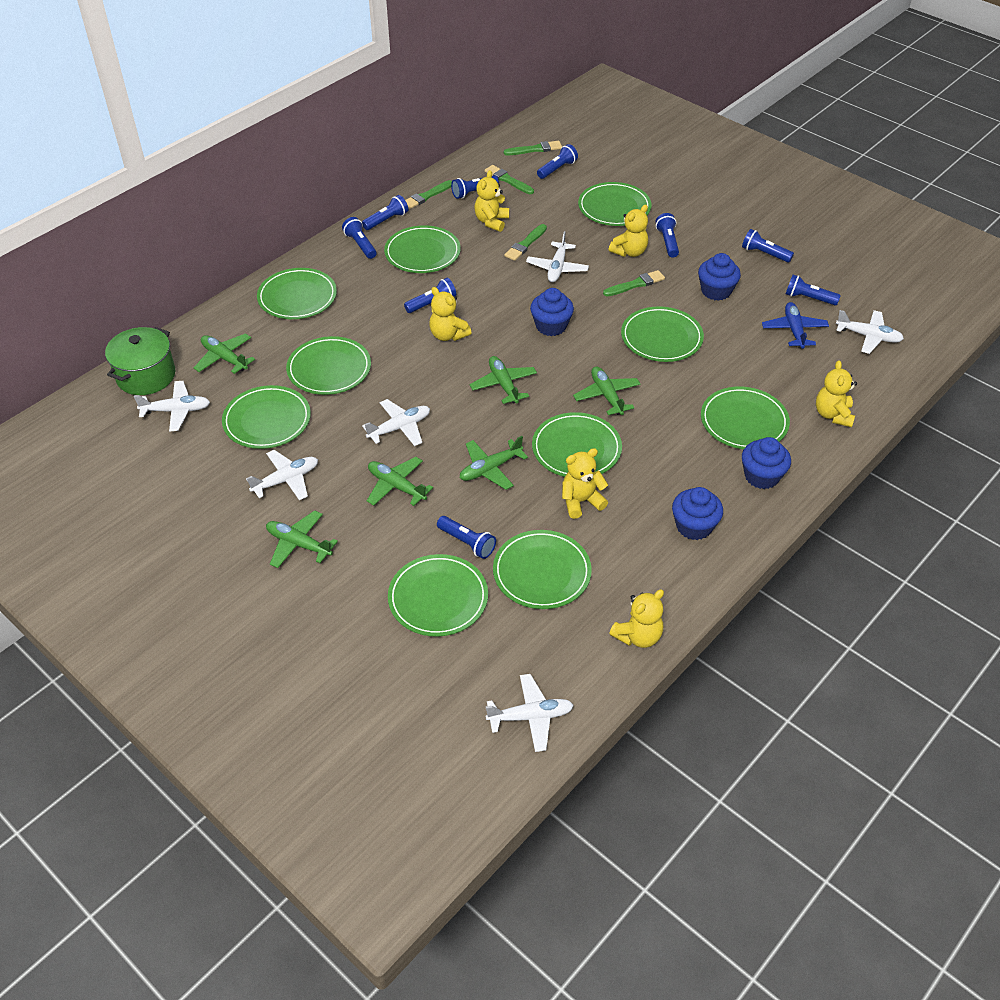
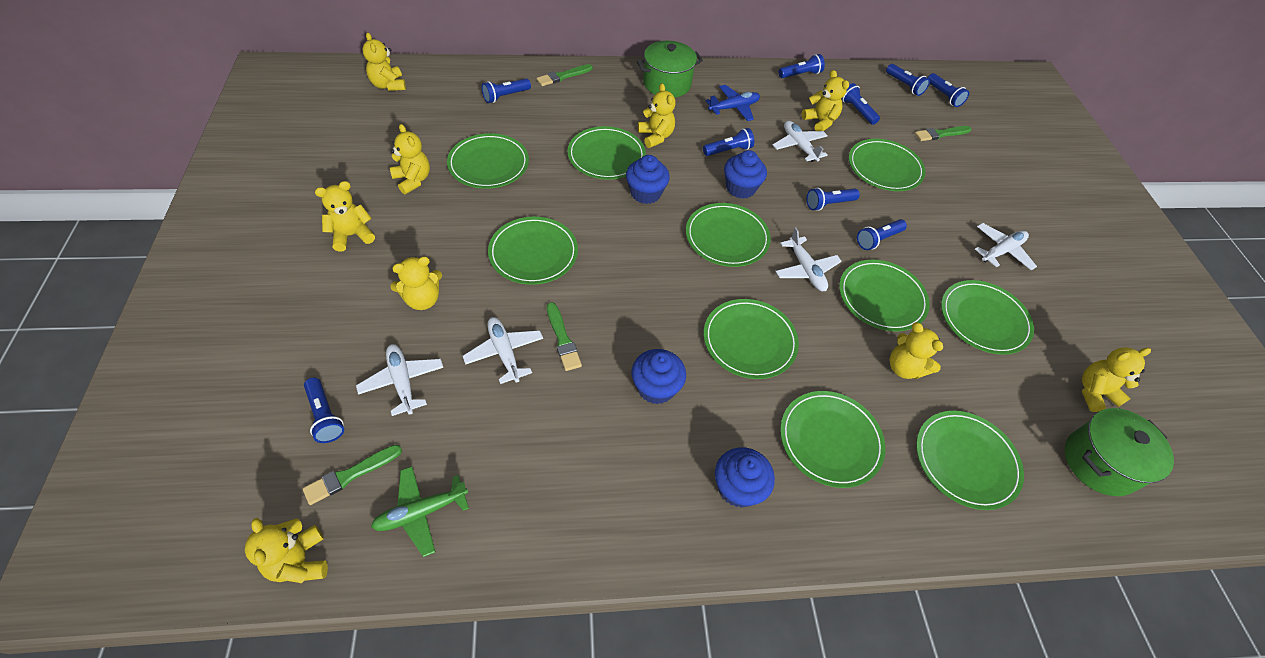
green brush: [405,180,452,209] [485,165,534,194] [504,141,562,155] [504,224,547,261] [603,270,665,296] = 5 -> [303,445,402,505] [537,64,593,86] [547,302,582,371] [915,126,971,141] = 4
green plane: [194,333,255,374] [266,511,338,568] [367,457,433,506] [460,436,528,490] [470,356,537,404] [573,366,641,415] = 6 -> [371,466,469,557] = 1
green pot: [105,327,175,395] = 1 -> [637,41,703,98] [1065,408,1174,496] = 2
white plane: [134,381,210,431] [246,450,318,500] [362,399,430,446] [486,674,574,752] [526,231,589,282] [836,310,904,354] = 6 -> [356,344,443,416] [463,317,543,384] [773,121,828,162] [775,227,842,291] [975,223,1037,270] = 5
yellow teddy bear: [429,287,472,341] [474,170,509,232] [562,448,608,519] [609,205,648,257] [609,589,664,648] [816,360,857,427] = 6 -> [245,518,328,583] [315,181,375,252] [362,33,406,91] [390,124,430,195] [390,256,442,310] [638,83,676,148] [801,70,849,131] [890,322,943,379] [1081,347,1151,412] = 9

